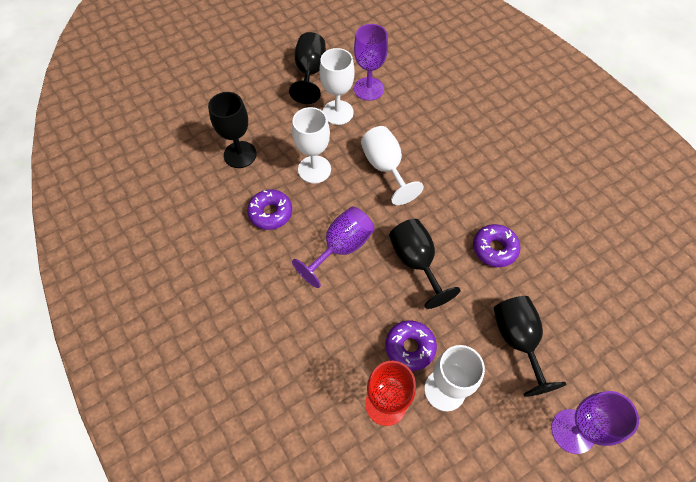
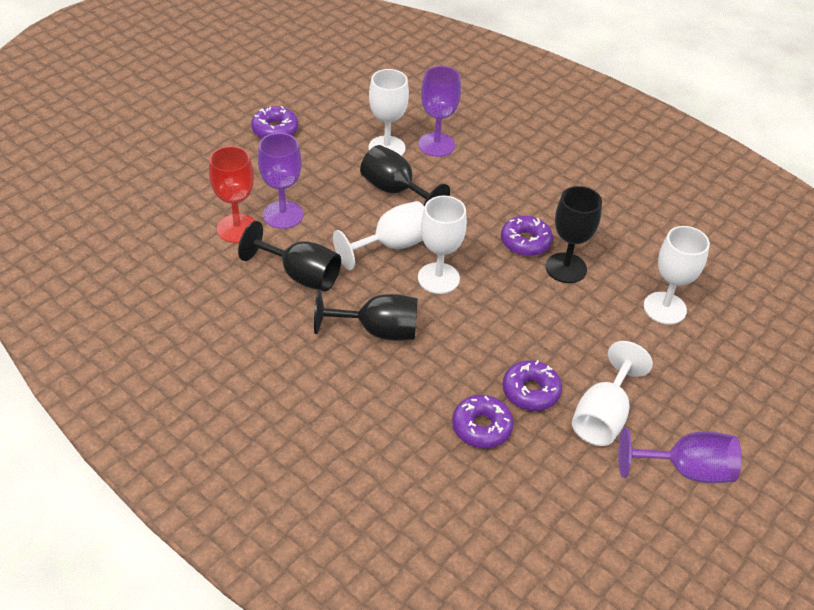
purple donut: [247,189,292,230] [385,320,437,371] [473,224,521,267] = 3 -> [251,106,298,138] [452,395,514,448] [501,216,553,256] [502,360,562,411] = 4
white goblet: [292,107,331,183] [319,48,355,125] [361,126,424,205] [424,345,485,411] = 4 -> [333,201,425,270] [368,69,409,156] [418,195,467,294] [572,341,653,446] [644,226,710,324] = 5

